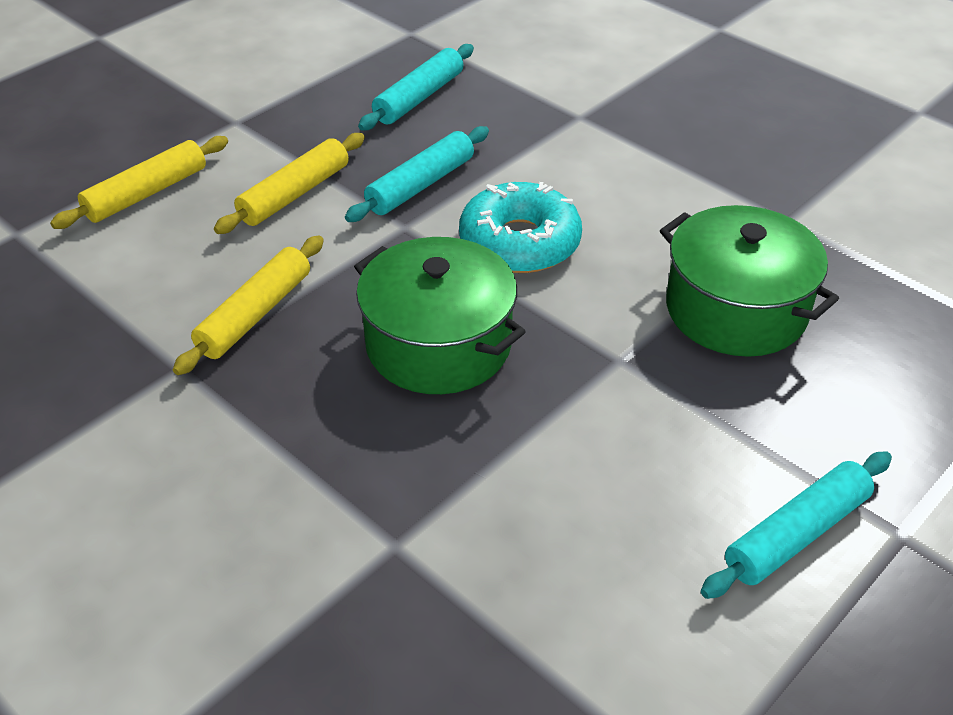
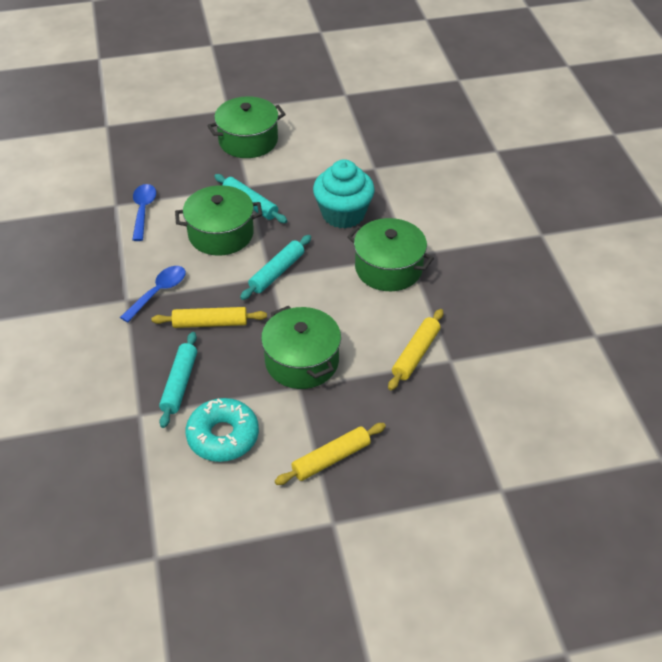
blue spoon: none = 0 -> [120,266,186,323] [132,184,156,241] = 2
green pot: [354,237,526,394] [660,205,839,357] = 2 -> [175,185,262,256] [207,96,286,158] [261,306,341,389] [347,218,434,291] = 4
turquoise cupcake: none = 0 -> [313,159,375,229] = 1

